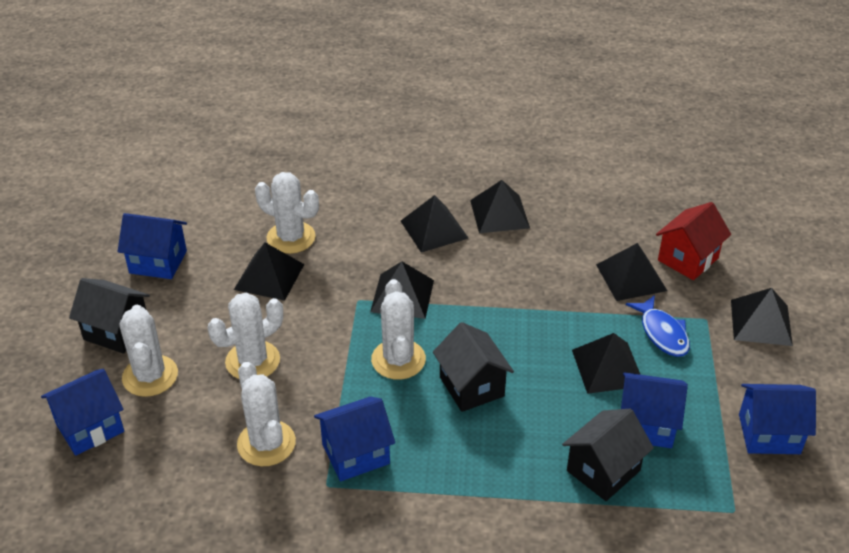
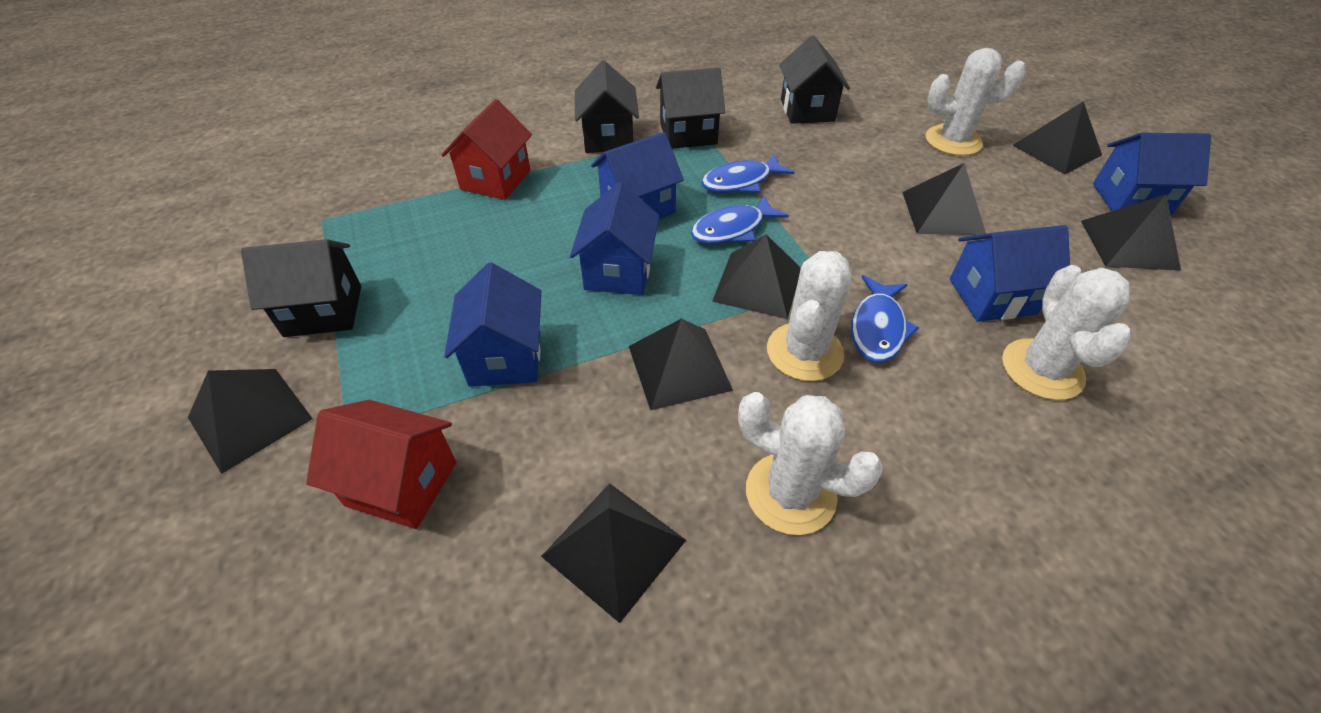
black house: [69,278,150,354] [433,322,514,412] [562,409,654,501] = 3 -> [241,239,361,337] [575,61,639,153] [656,67,725,149] [779,35,850,124] = 4
blue fish: [626,295,690,357] = 1 -> [691,195,789,244] [701,153,795,193] [851,275,919,363] = 3
red house: [656,202,731,280] = 1 -> [306,400,456,529] [442,99,532,200] = 2
white cactus: [120,305,178,397] [208,293,283,379] [237,362,296,466] [255,172,319,254] [371,279,426,380] = 5 -> [738,392,883,535] [767,251,852,381] [926,48,1026,156] [1002,265,1131,400] = 4

